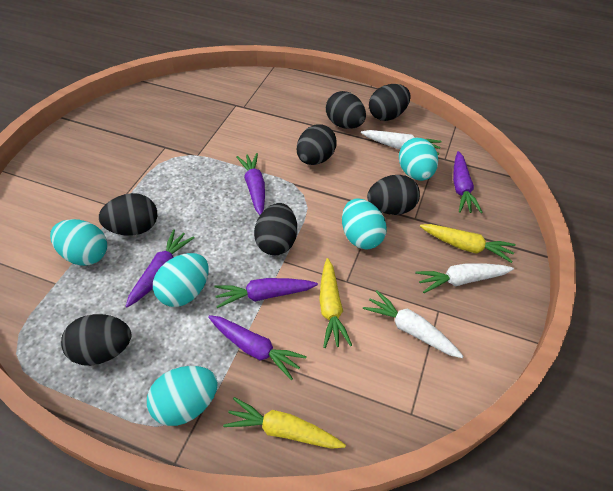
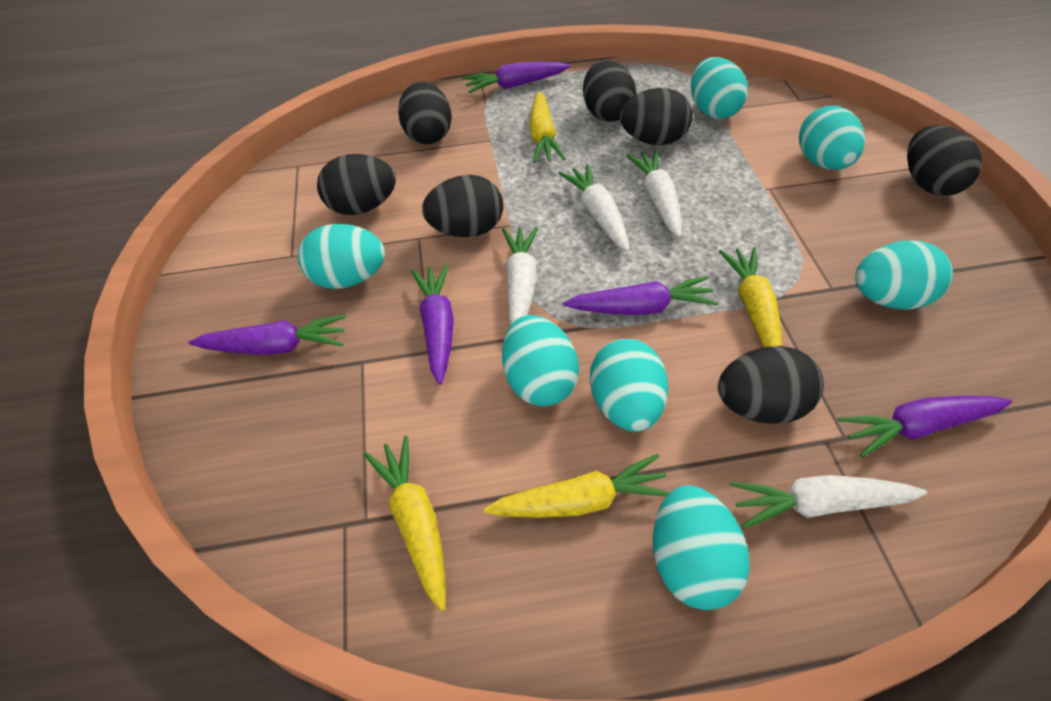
turquoise egg: [50,219,107,266] [147,366,218,426] [153,253,209,307] [342,198,387,249] [399,138,438,181] = 5 -> [298,224,385,289] [502,315,579,406] [590,339,668,432] [653,485,750,610] [691,57,748,119] [799,106,865,170] [855,241,953,310] = 7
white carrot: [361,130,441,155] [363,290,464,358] [415,263,514,293] = 3 -> [502,227,538,324] [558,164,629,252] [626,150,682,237] [730,475,927,529] = 4
yellow carrot: [223,397,346,449] [319,258,352,348] [420,224,516,263] = 3 -> [364,436,446,611] [483,454,671,518] [529,91,566,163] [719,247,782,347] = 4

